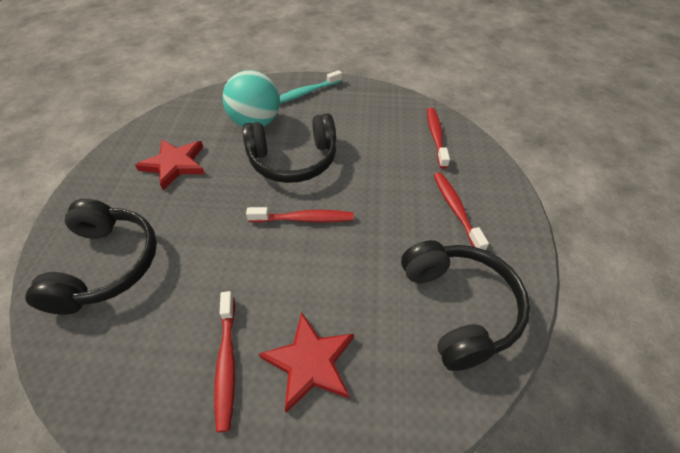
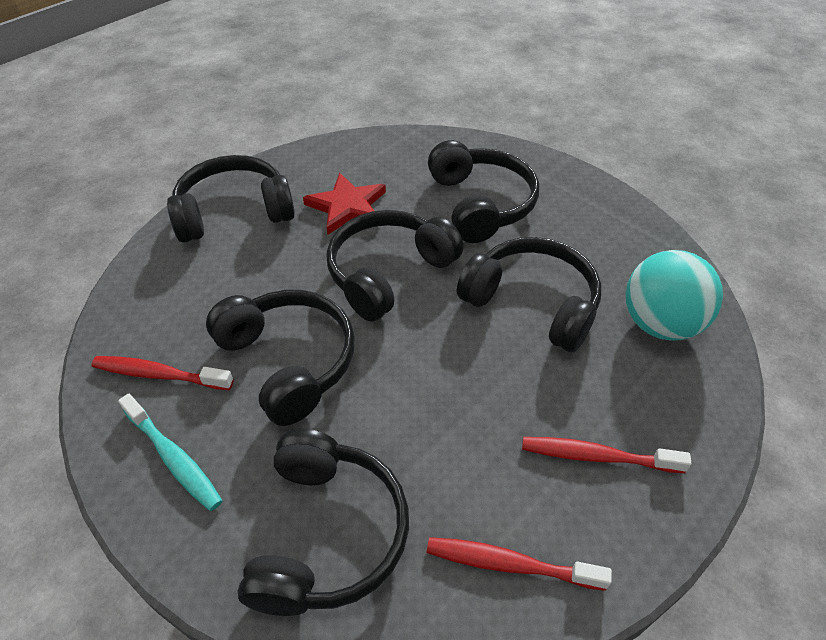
black headphones: [25,199,157,315] [242,114,336,183] [401,240,530,371] = 3 -> [167,155,295,243] [206,290,355,426] [238,429,409,616] [326,210,464,322] [428,140,539,243] [457,237,601,353] = 6
red star: [135,140,205,190] [259,312,354,413] = 2 -> [303,173,386,235] = 1
red toothbrush: [214,291,235,432] [246,207,354,223] [427,108,450,169] [434,172,489,250] = 4 -> [91,356,233,390] [427,537,612,591] [522,437,691,473] = 3

